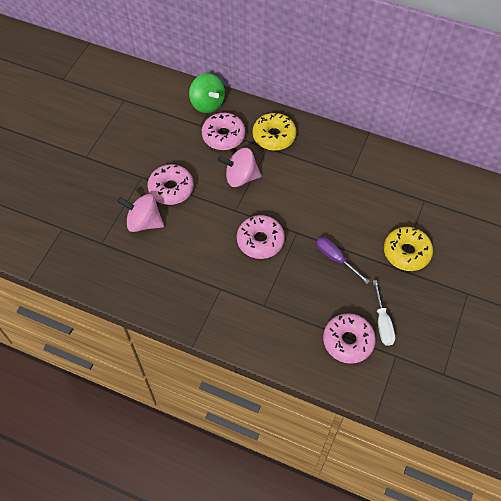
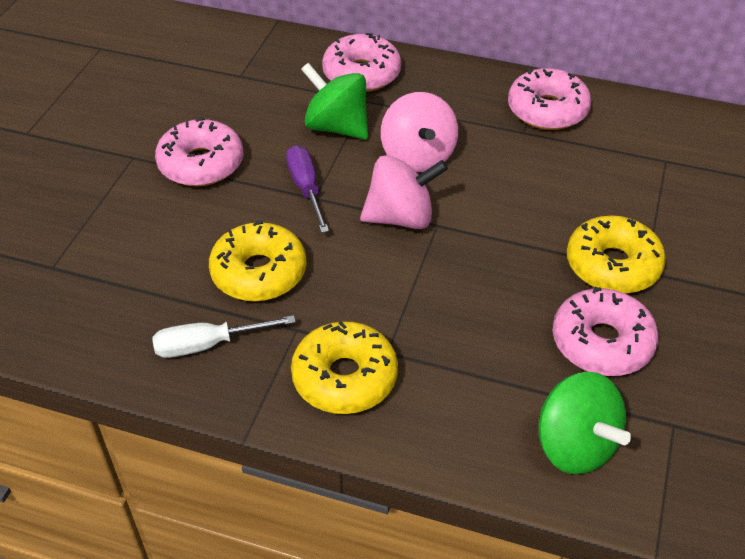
green spinning top: [189,73,225,113] = 1 -> [301,63,368,140] [539,372,631,474] = 2
yellow donut: [252,113,296,151] [384,227,433,271] = 2 -> [209,220,307,302] [291,321,398,414] [567,216,666,294] = 3

